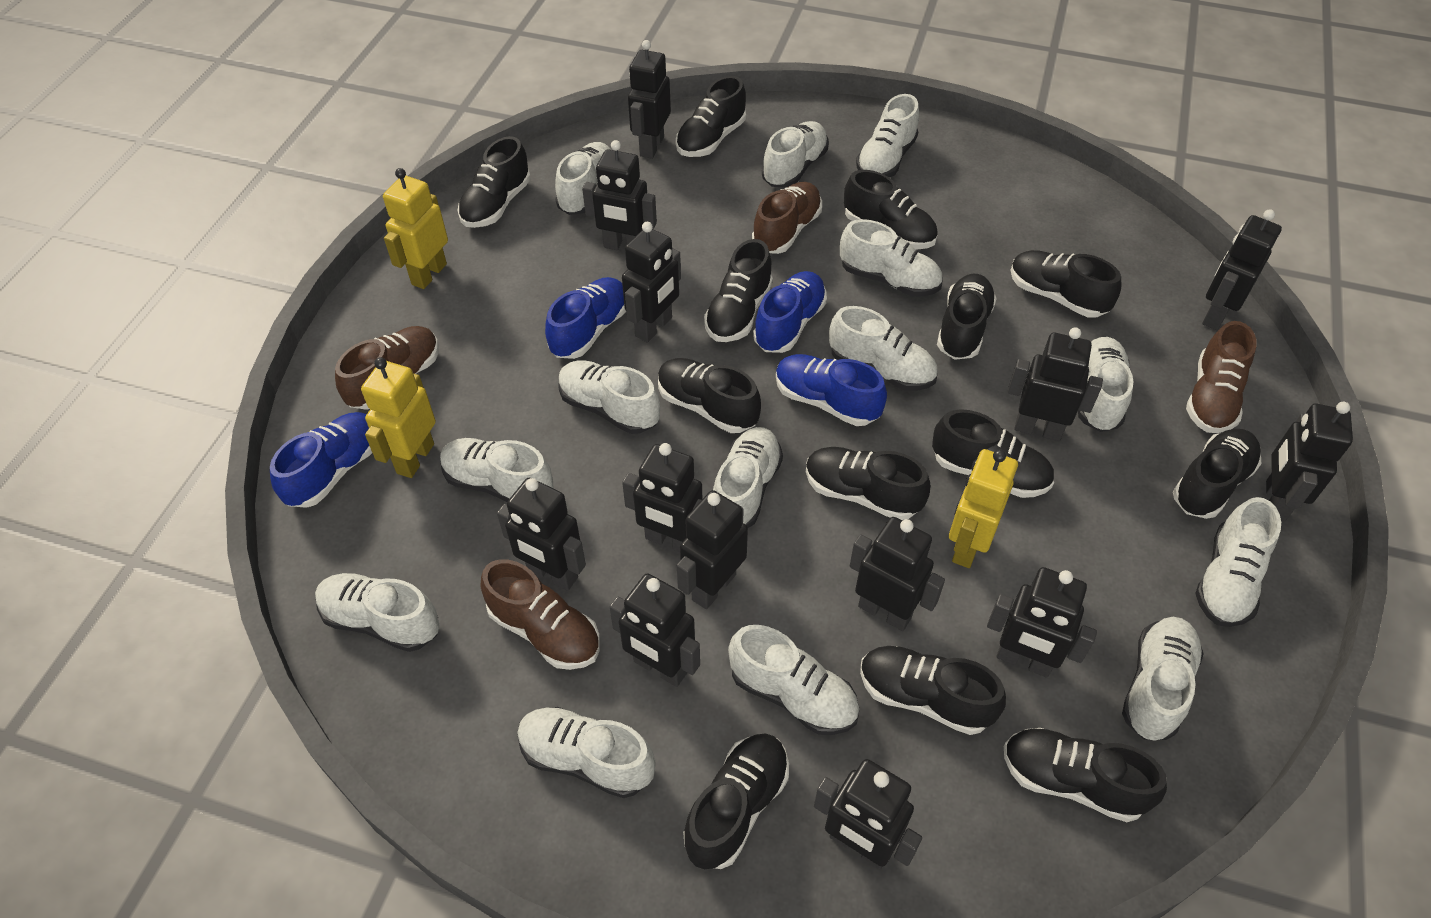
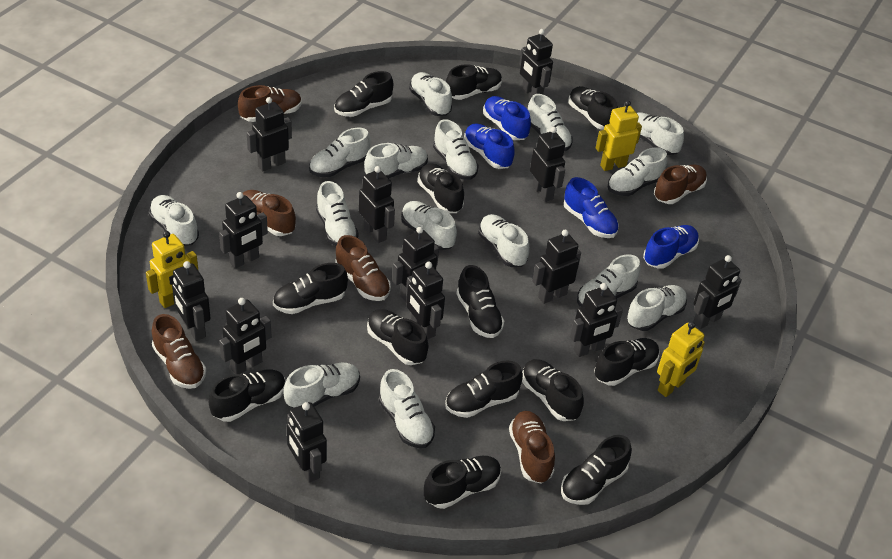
brown shoe: [335,326,439,410] [481,559,600,670] [752,182,822,254] [1186,321,1257,433] = 4 -> [152,314,206,389] [238,85,302,122] [243,190,296,236] [336,235,391,301] [509,411,555,483] [654,165,707,204] = 6
white shoe: [315,573,440,652] [440,438,554,502] [517,707,656,798] [555,142,611,215] [559,360,660,434] [713,427,783,528] [728,625,860,735] [762,121,829,188] [829,306,938,391] [840,219,943,297] [856,94,919,177] [1078,337,1134,432] [1122,617,1204,741] [1195,497,1281,627] = 14 -> [149,195,199,246] [283,363,360,409] [309,128,371,177] [316,181,359,246] [364,143,428,179] [379,369,435,448] [401,201,457,250] [409,72,452,116] [433,119,479,180] [478,214,529,267] [528,94,573,151] [577,255,641,307] [608,148,667,196] [626,285,687,331] [637,112,684,155] = 15

